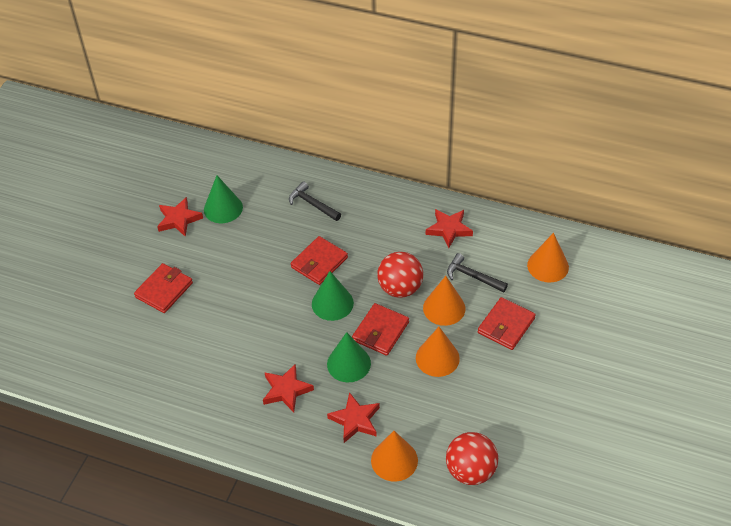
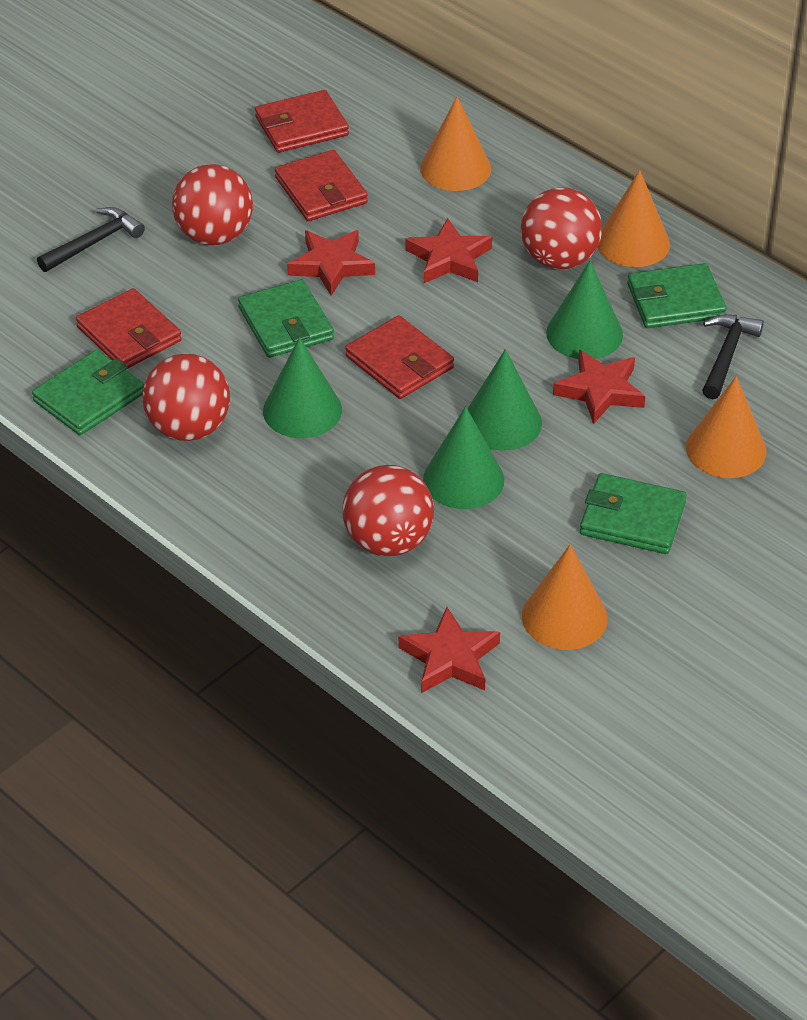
green cone: [204,175,243,223] [312,271,354,321] [327,332,371,382] = 3 -> [263,337,342,438] [423,406,504,509] [467,349,542,451] [546,261,623,359] = 4
green wallet: none = 0 -> [32,350,144,435] [238,279,334,358] [580,473,687,554] [627,263,727,328] = 4
red ball: [377,252,423,298] [446,432,498,485] = 2 -> [142,354,230,441] [172,164,253,245] [343,465,434,556] [521,188,602,269] = 4

